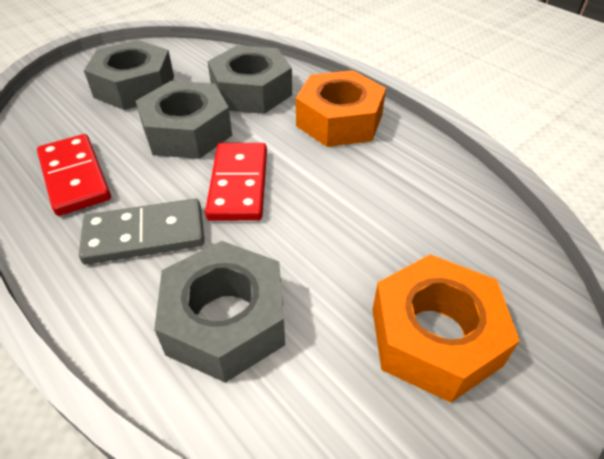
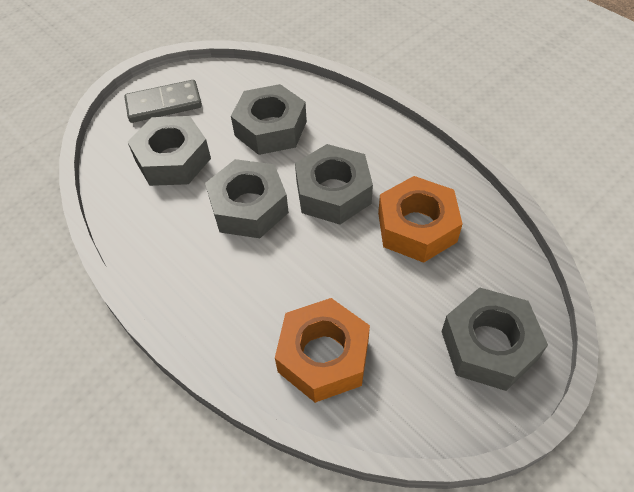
grey nut: [84,40,174,110] [136,81,232,159] [154,241,285,383] [207,45,292,114] = 4 -> [128,116,211,186] [205,159,289,238] [231,84,307,155] [295,144,373,225] [442,287,548,391] = 5
red domino: [37,134,111,216] [205,143,267,221] = 2 -> none = 0

